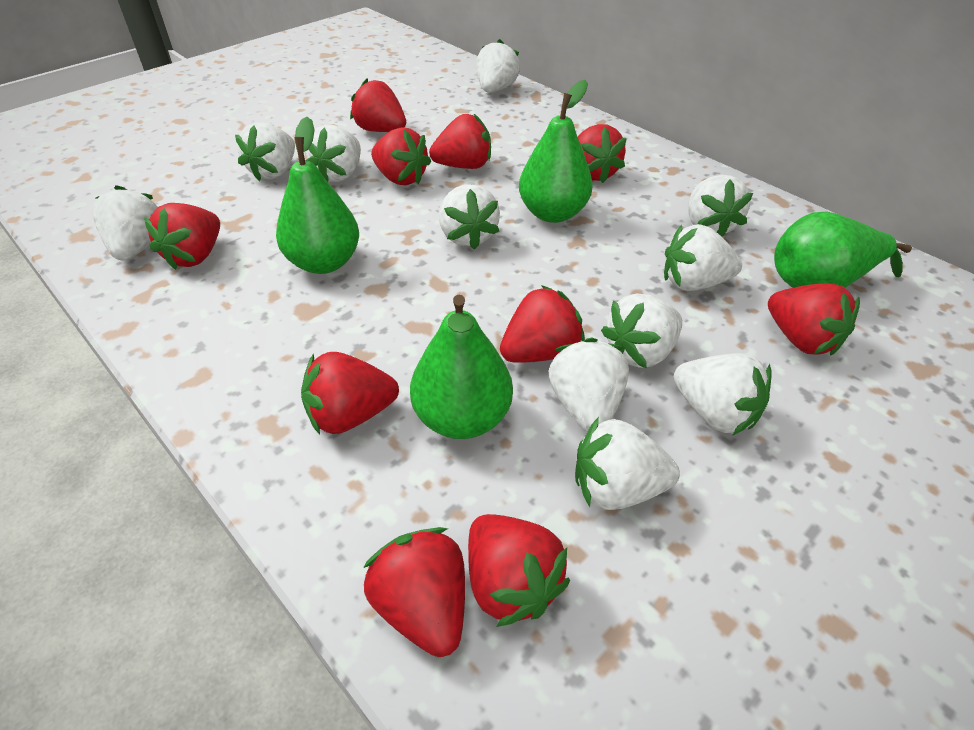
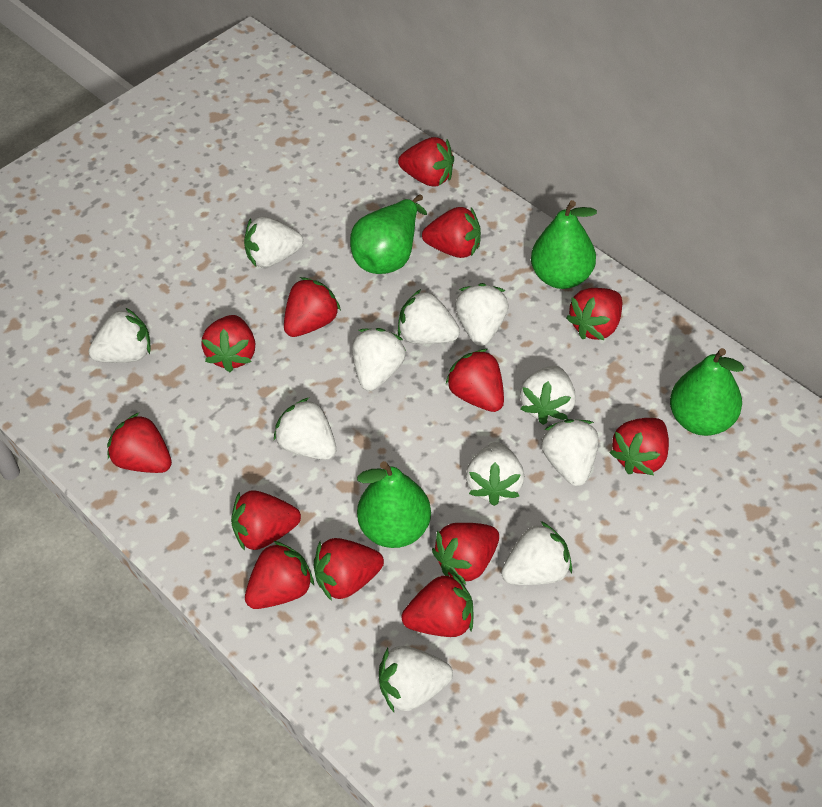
red strawberry: [144,203,220,270] [301,352,399,434] [350,79,406,132] [363,527,465,657] [371,127,431,185] [429,114,491,169] [468,514,570,627] [500,285,585,363] [578,124,627,183] [768,283,860,356] = 10 -> [107,413,172,473] [201,315,255,372] [231,490,301,551] [245,541,314,609] [284,277,341,337] [314,538,384,601] [398,137,454,187] [401,573,474,637] [422,207,481,258] [432,523,499,584] [446,349,504,412] [566,288,622,340] [610,418,669,475] = 13

